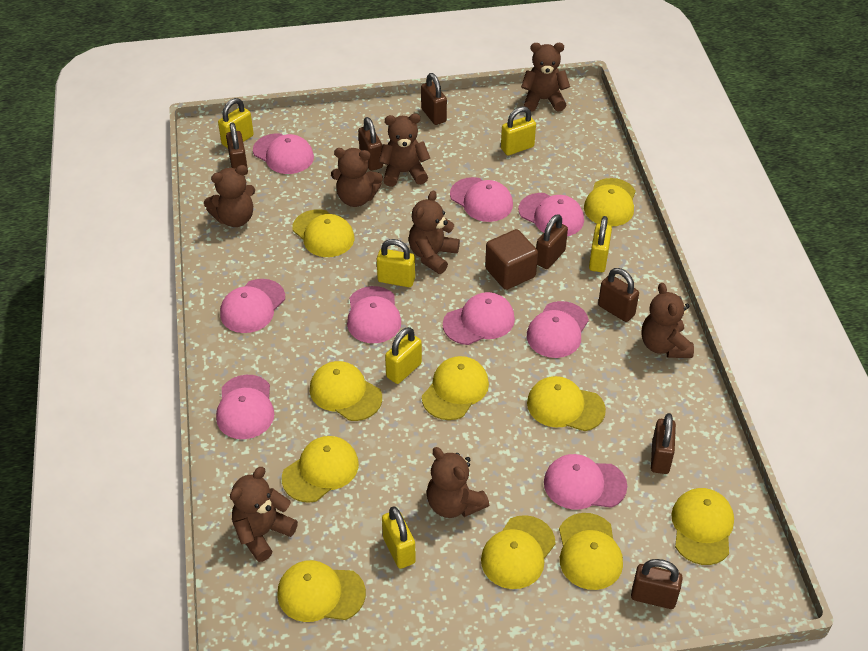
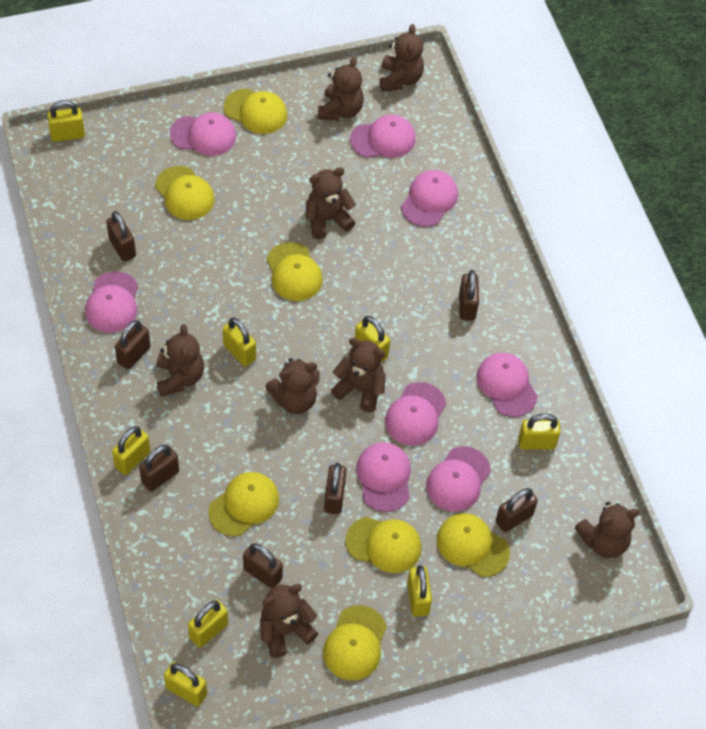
brown cube: [485,229,538,290] = 1 -> none = 0
pink cap: [216,375,274,439] [220,279,285,333] [253,133,314,174] [347,286,401,343] [443,292,515,345] [450,177,513,222] [518,193,584,236] [527,301,589,358] [544,454,627,510] = 9 -> [85,271,138,333] [170,113,236,156] [350,115,416,158] [356,442,411,512] [385,382,446,446] [401,170,458,227] [426,446,491,512] [476,353,538,417] = 8
yellow cap: [277,560,366,622] [282,436,359,503] [292,209,354,257] [310,361,382,421] [422,356,489,420] [481,515,556,589] [527,376,606,431] [559,513,623,590] [584,178,636,227] [671,488,734,565] = 10 -> [155,166,215,220] [208,472,279,536] [224,88,287,134] [267,242,323,301] [323,605,387,680] [346,517,422,573] [437,513,510,577] = 7
yellow padlock: [218,98,254,148] [377,239,415,287] [382,506,416,569] [385,327,422,384] [501,106,536,155] [589,216,612,272] = 6 -> [47,100,85,142] [112,426,150,475] [164,662,207,706] [188,600,228,648] [223,318,256,367] [355,316,390,363] [407,565,432,617] [518,414,560,450] = 8

